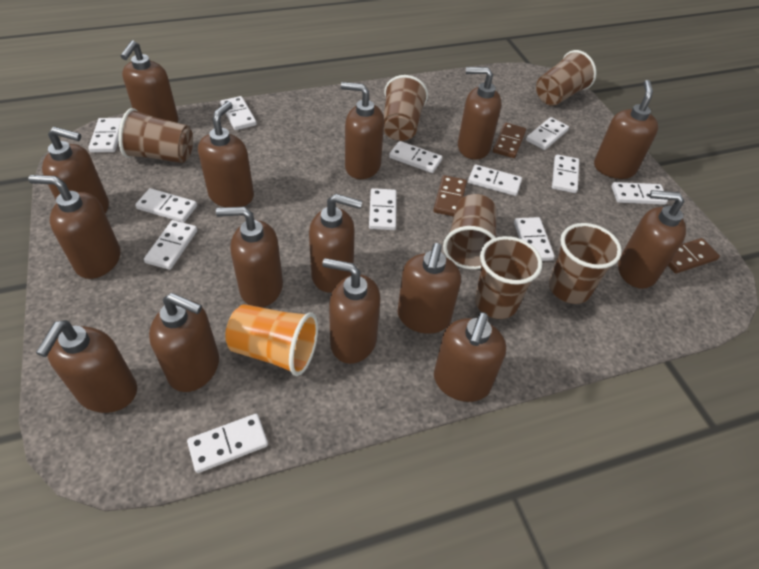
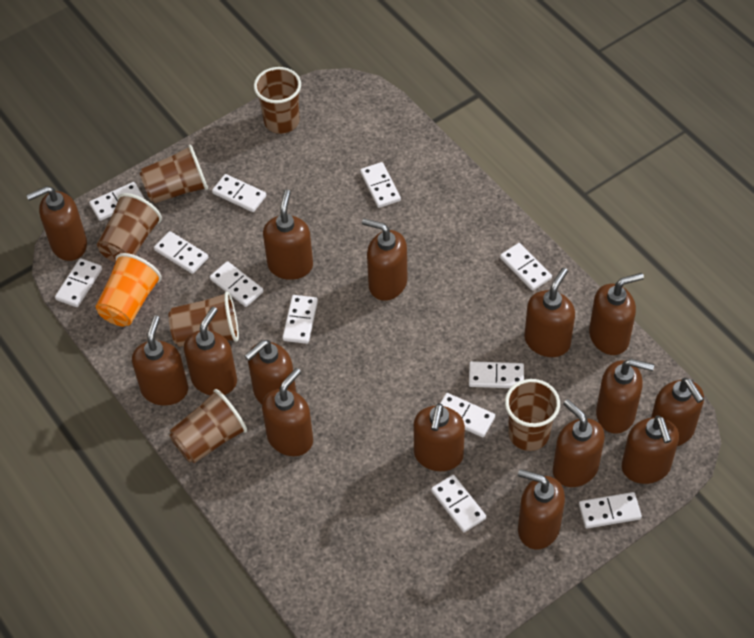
brown domino: [433,175,467,217] [493,123,526,158] [668,238,720,274] = 3 -> none = 0

